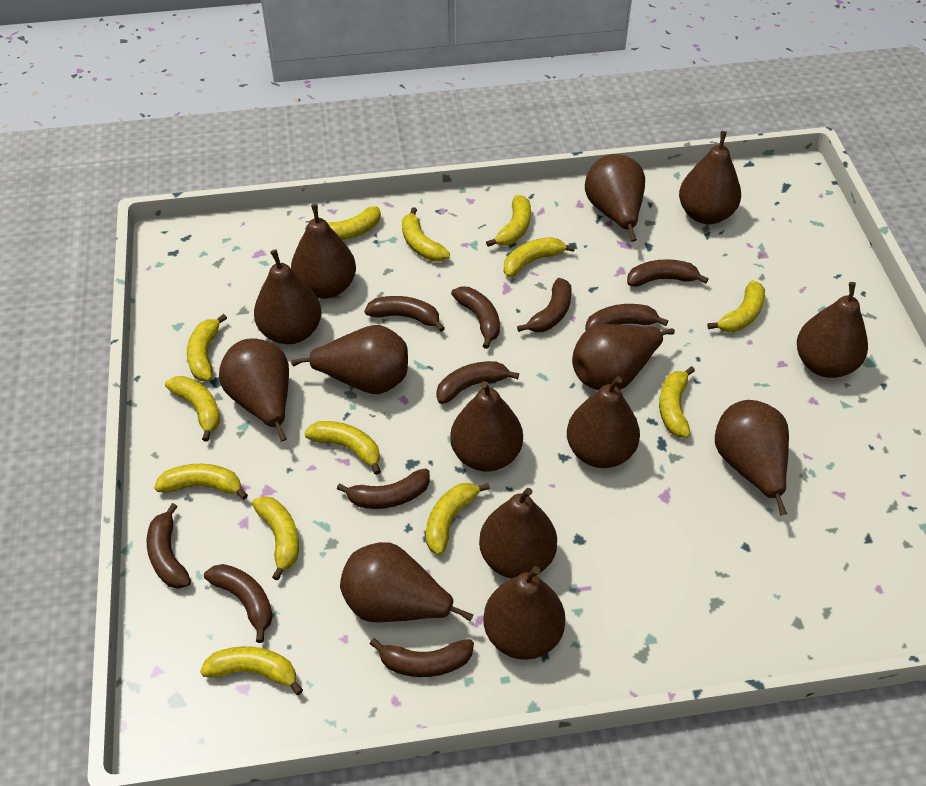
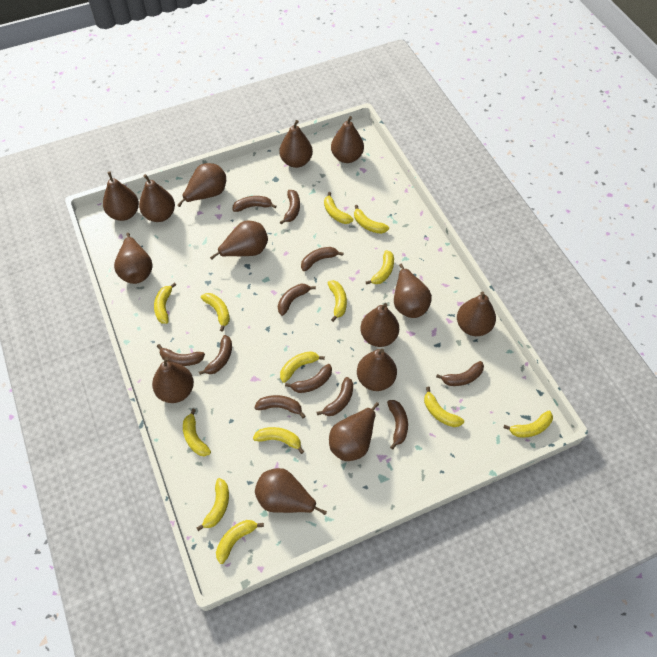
brown banana: [147,503,191,589] [204,564,273,643] [337,469,430,509] [364,296,445,332] [370,638,474,677] [436,361,519,404] [451,286,500,349] [517,278,572,332] [585,304,668,330] [627,259,708,287] = 10 -> [157,344,205,366] [199,335,232,375] [232,196,277,212] [254,395,306,419] [278,284,316,316] [280,190,300,224] [285,364,332,393] [301,247,344,271] [317,377,353,416] [387,400,408,449] [436,361,484,386] = 11

